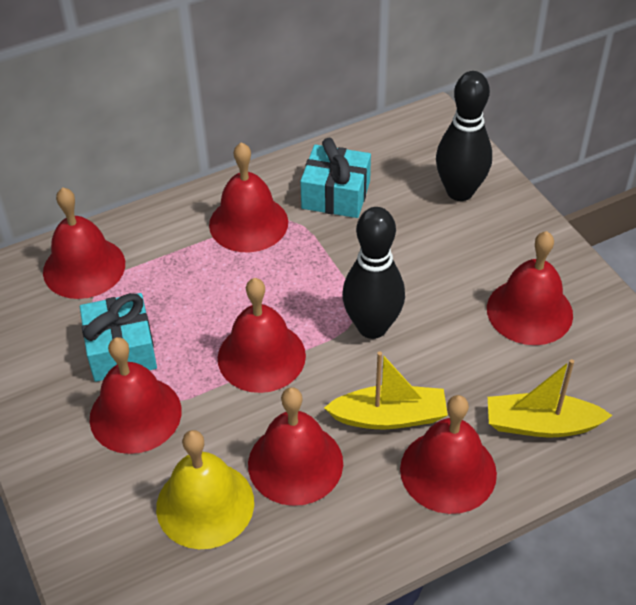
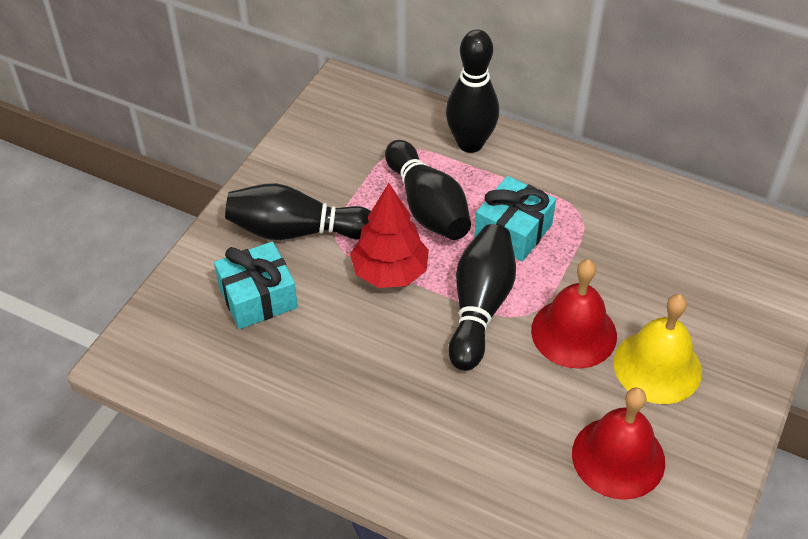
black bowling pin: [342,207,405,339] [436,71,492,201] = 2 -> [225,183,371,240] [385,140,471,240] [446,29,499,153] [448,224,516,371] = 4
red bell: [43,187,125,299] [90,337,182,454] [209,142,288,252] [218,278,306,393] [248,387,343,506] [400,395,497,514] [487,231,573,345] = 7 -> [531,259,617,369] [572,387,665,500] = 2
red tree: none = 0 -> [350,183,429,288] = 1
yellow boat: [324,351,448,429] [488,359,613,437] = 2 -> none = 0

